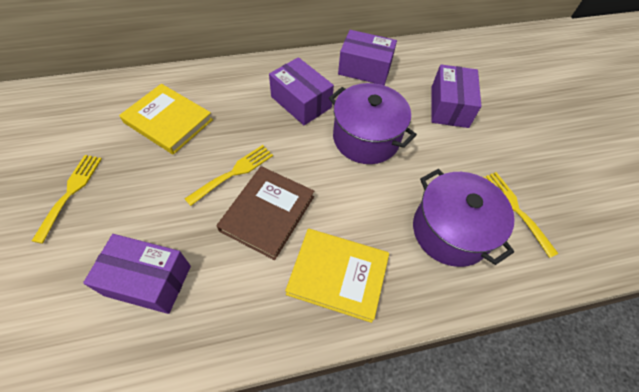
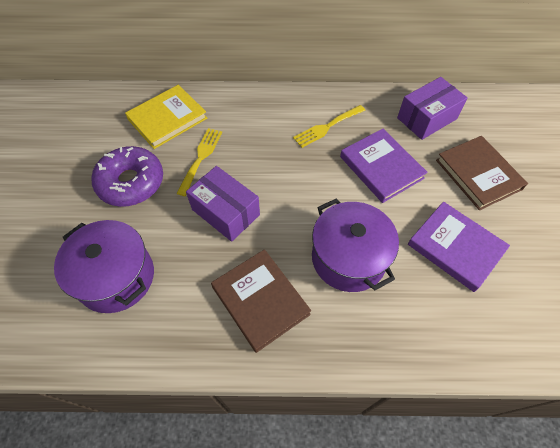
brown book: [217,166,314,260] = 1 -> [211,249,311,353] [436,136,528,210] = 2
purple book: none = 0 -> [340,129,428,203] [408,202,510,292] = 2
purple box: [83,234,191,314] [269,57,334,125] [338,30,397,85] [431,64,481,128] = 4 -> [186,166,260,242] [397,77,468,140] = 2
purple donut: none = 0 -> [91,146,163,207] = 1
yellow book: [119,84,213,155] [285,229,389,323] = 2 -> [125,85,207,149] = 1
yellow fork: [32,155,102,244] [185,145,273,206] [483,172,559,258] = 3 -> [176,128,222,196] [293,105,365,148] = 2

